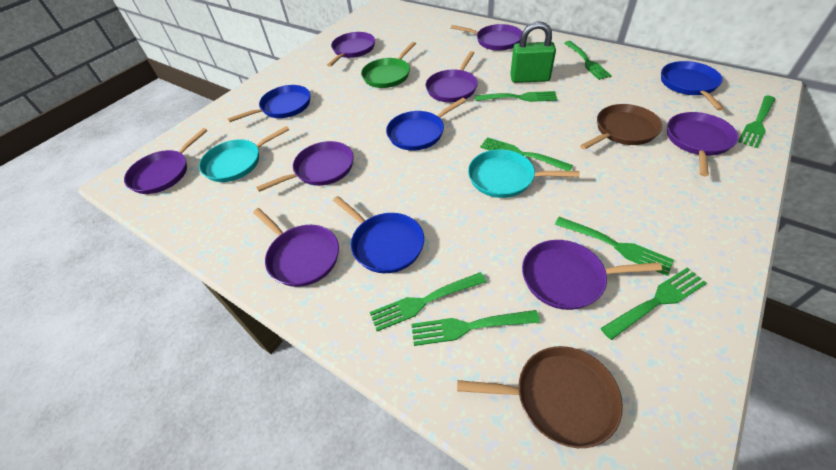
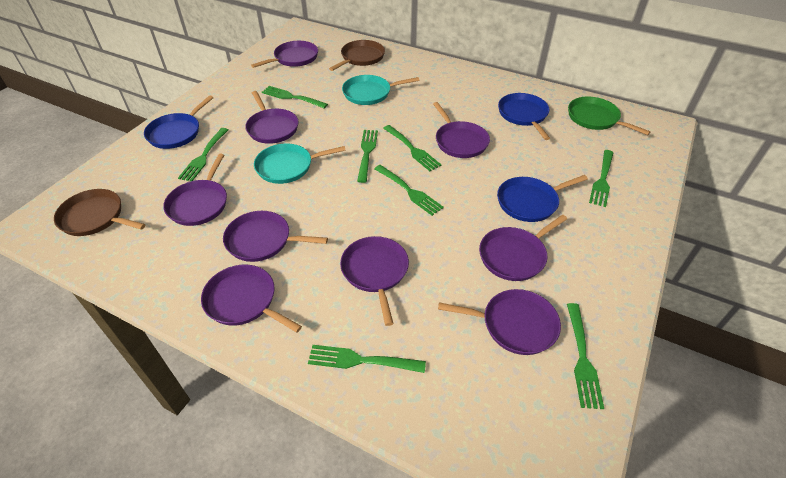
blue pan: [227,85,310,122] [333,196,424,273] [386,98,466,151] [661,61,724,111] = 4 -> [144,95,214,149] [497,175,588,222] [498,93,550,140] = 3
green padlock: [510,21,556,83] = 1 -> none = 0
purple pan: [124,128,208,194] [253,208,339,287] [256,141,354,192] [327,32,375,67] [426,51,478,102] [451,24,522,51] [522,240,662,310] [667,112,739,176] = 8 -> [163,153,227,226] [201,265,302,333] [223,211,328,262] [245,91,298,144] [251,41,318,68] [340,236,409,326] [433,102,490,158] [438,289,561,355] [479,215,567,281] = 9

